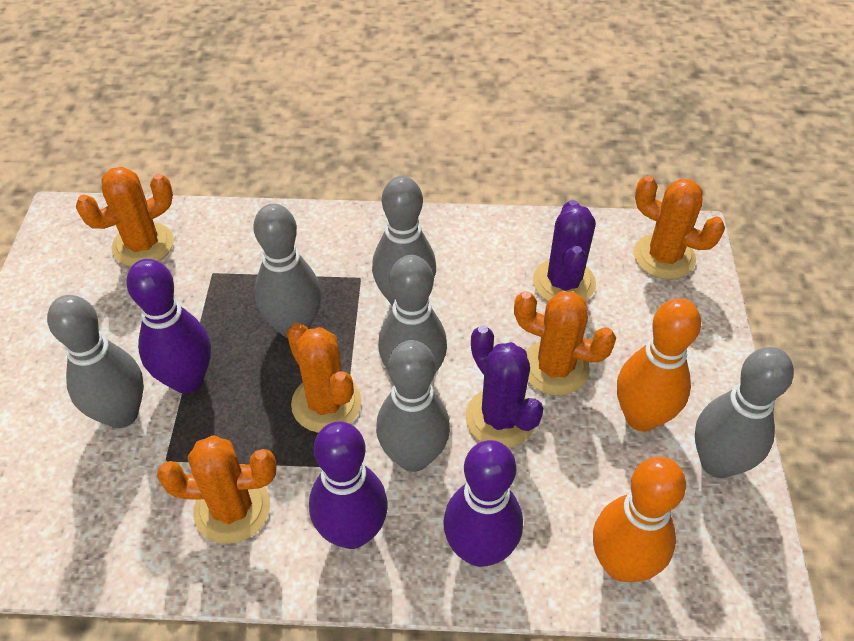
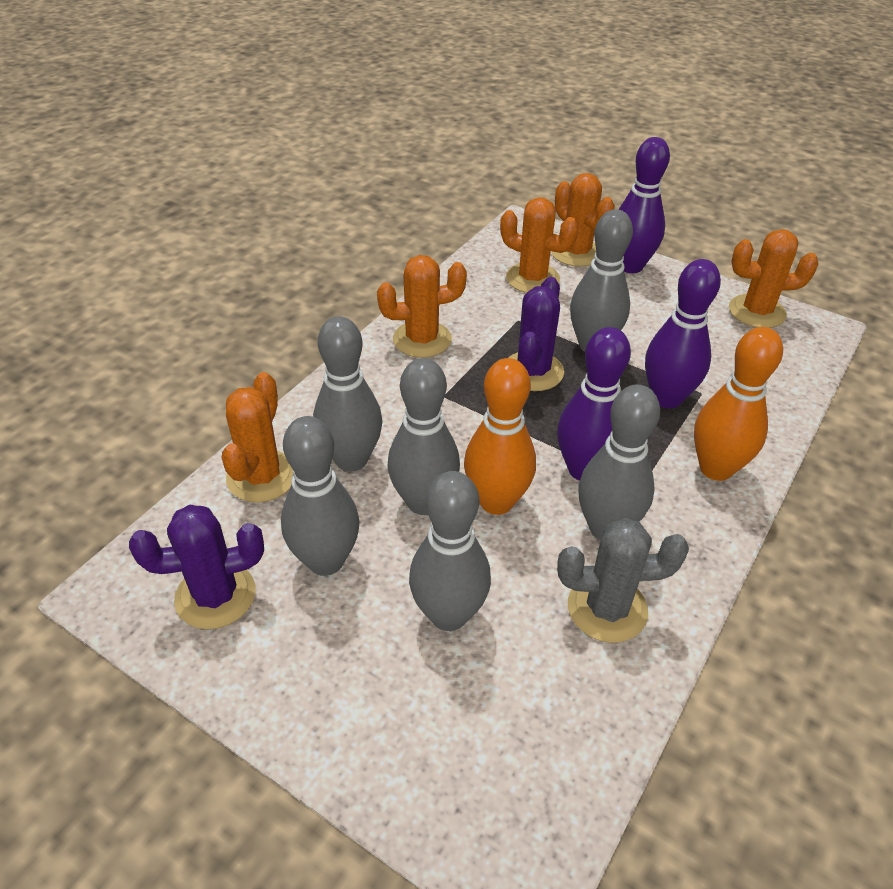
grey cactus: none = 0 -> [557,518,689,643] = 1

